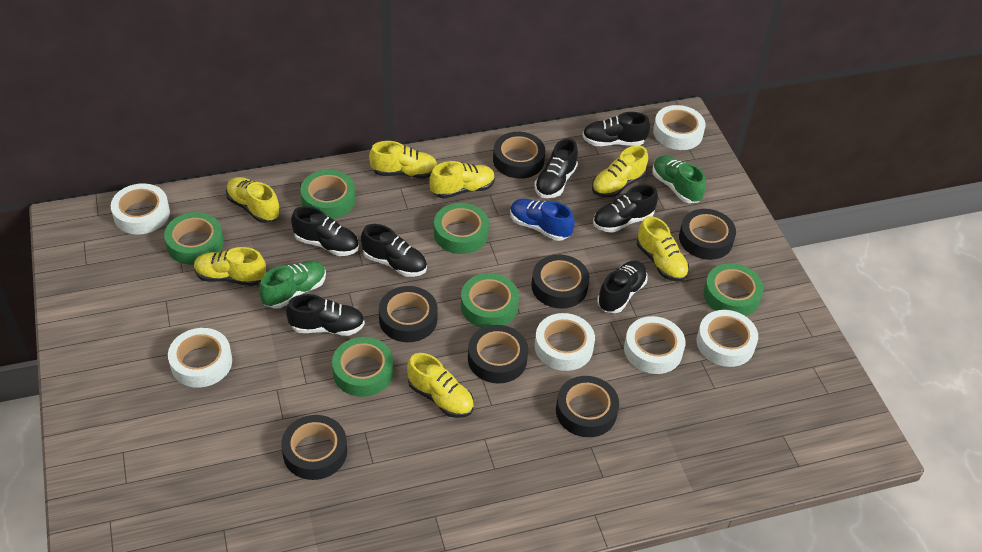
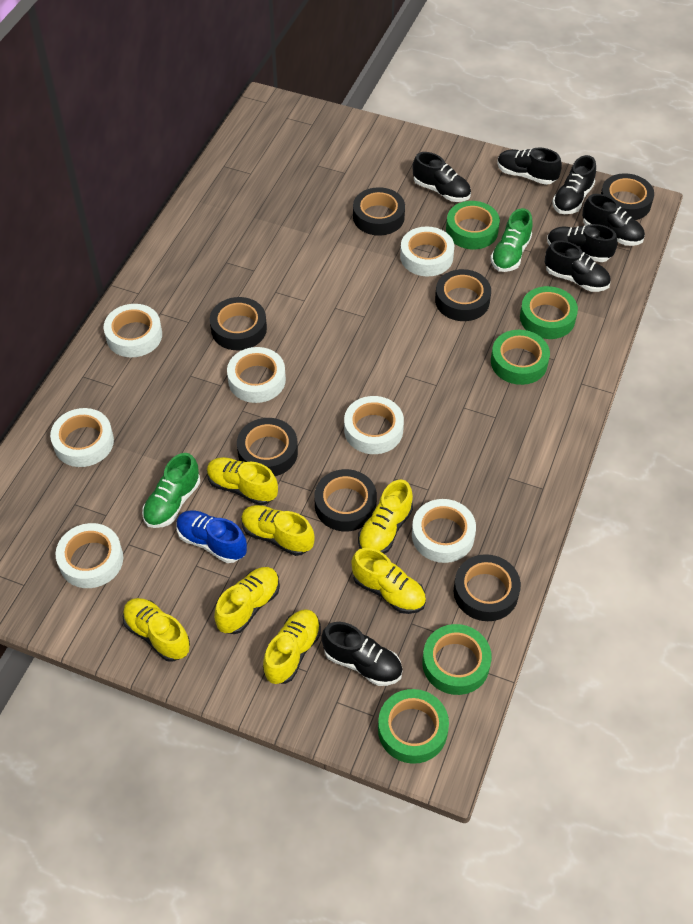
green tape: [164,212,224,265] [300,170,356,219] [332,337,394,397] [434,203,489,254] [461,273,519,328] [704,263,763,316] = 6 -> [378,689,449,764] [422,624,492,695] [446,201,500,249] [491,330,550,385] [520,286,578,339] = 5
white tape: [111,183,170,235] [168,328,232,388] [535,313,595,371] [624,316,685,374] [653,105,705,150] [697,310,758,367] = 6 -> [50,408,114,467] [56,523,123,588] [104,304,162,357] [227,347,286,403] [344,396,404,454] [400,226,454,277] [412,499,476,563] = 7

